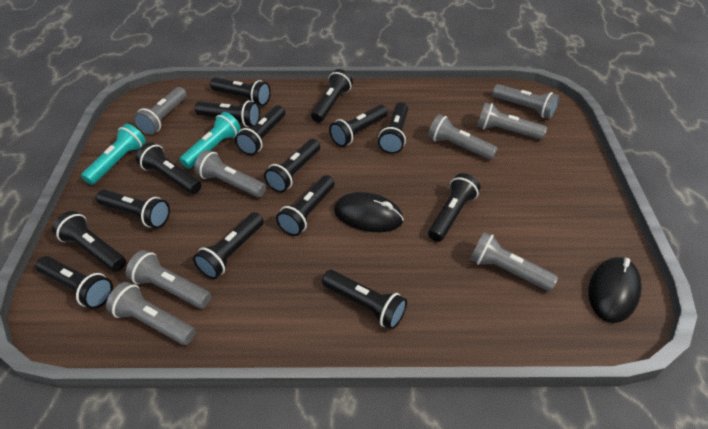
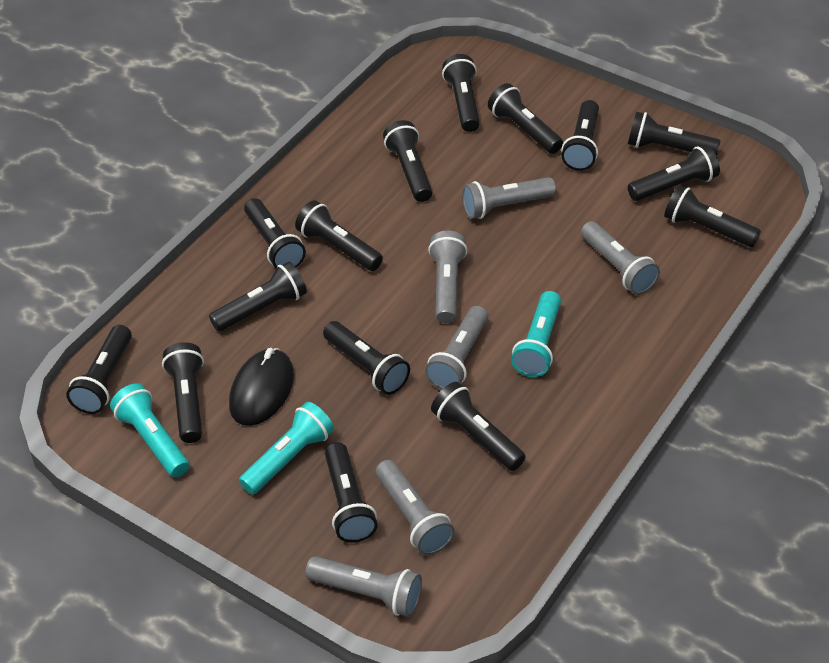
black mouse: [334,192,404,232] [588,257,642,323] = 2 -> [229,348,294,426] = 1
grey flashlight: [106,282,196,345] [126,250,211,309] [134,87,187,135] [194,150,266,197] [428,114,498,160] [470,232,558,291] [477,103,547,140] [492,84,559,119] = 8 -> [305,556,422,617] [375,460,455,555] [425,306,488,389] [428,231,467,323] [462,177,556,219] [581,221,660,295] = 6
turquoise flashlight: [81,124,146,185] [179,112,241,169] = 2 -> [110,383,189,477] [239,402,334,494] [511,291,561,377] = 3

